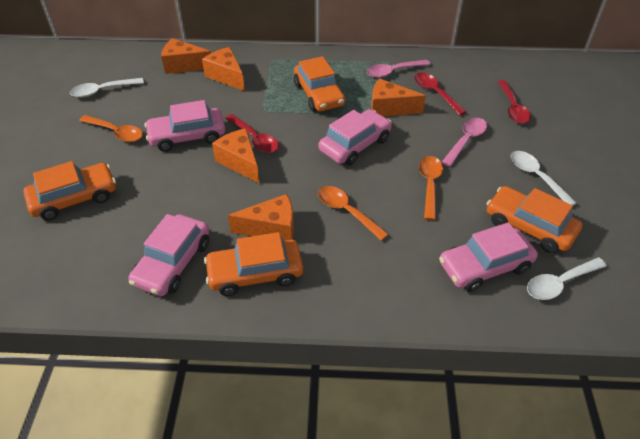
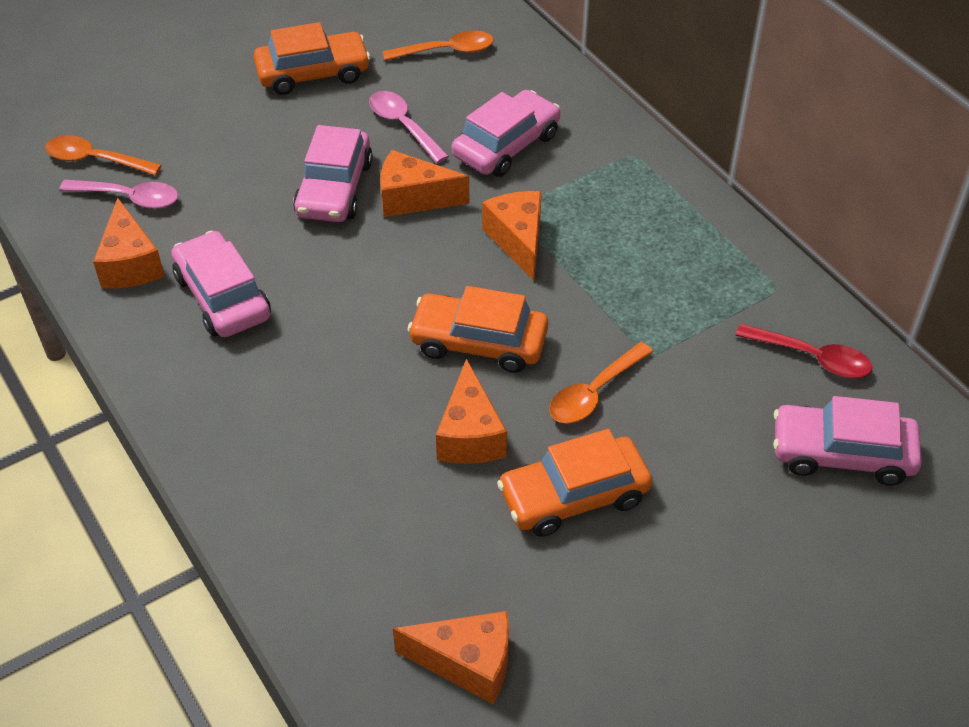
orange car: [23,161,116,221] [204,232,303,296] [294,56,345,112] [487,186,582,253] = 4 -> [254,22,370,95] [407,286,548,373] [497,429,652,537] = 3
red spoon: [225,114,279,153] [414,72,466,115] [498,80,531,124] = 3 -> [736,324,872,378] = 1
white spoon: [70,78,144,97] [511,151,577,206] [527,258,607,300] = 3 -> none = 0

